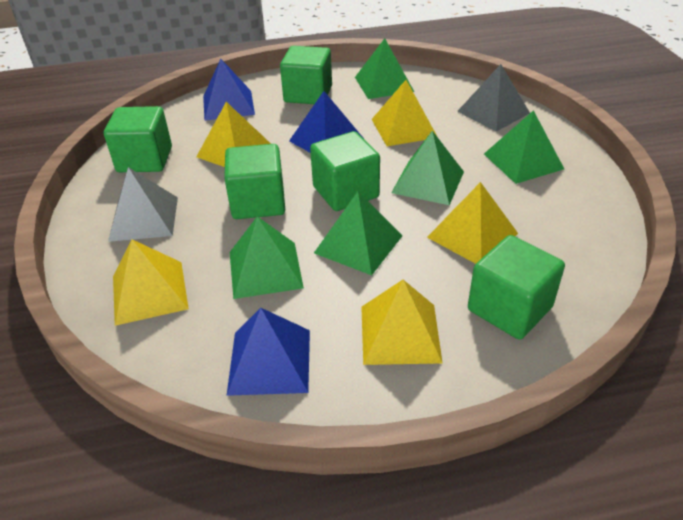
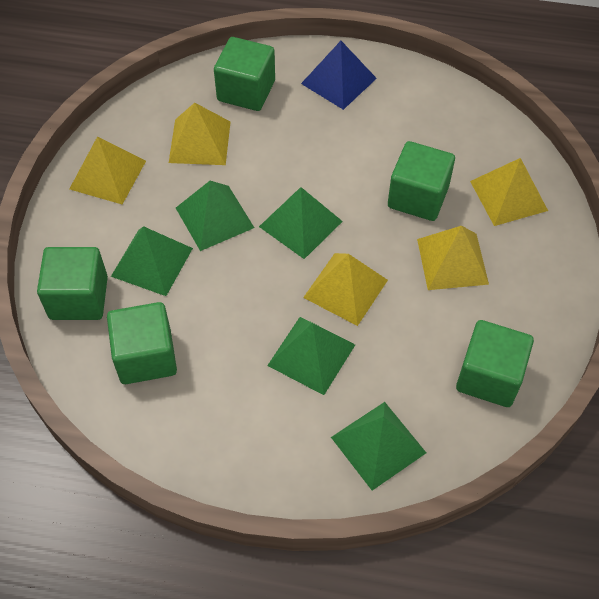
blue pyramid: [203,59,255,121] [226,308,310,396] [289,91,364,153] = 3 -> [301,41,377,110] = 1
grey pyramid: [108,167,178,242] [457,64,530,132] = 2 -> none = 0

